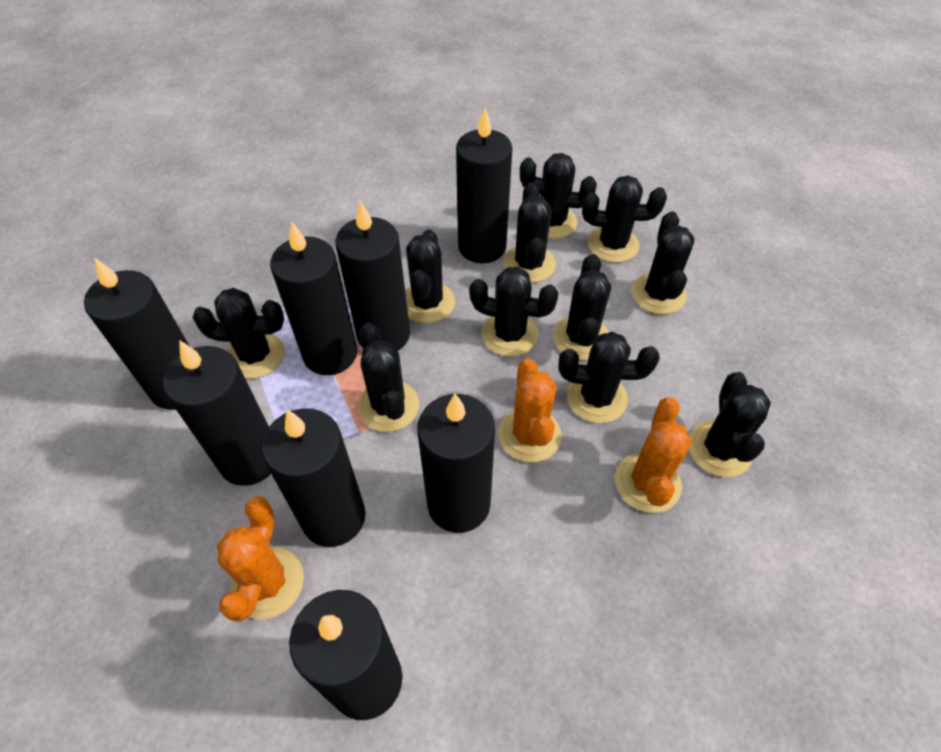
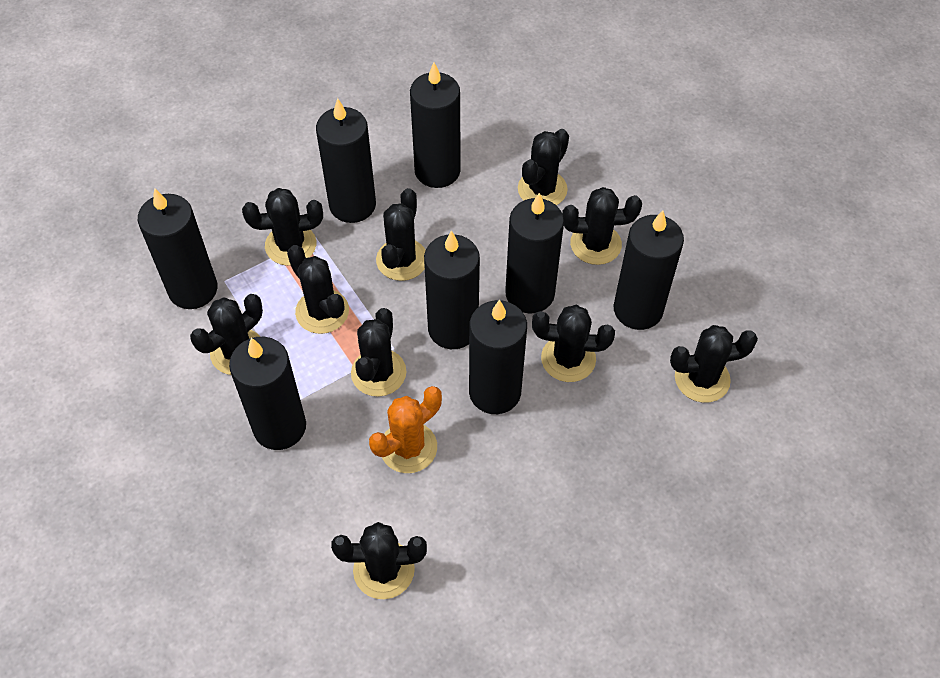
black cactus: [192,288,285,379] [358,323,419,432] [405,230,455,323] [469,267,559,357] [503,183,556,283] [520,153,597,239] [553,254,611,360] [558,331,660,423] [582,175,667,263] [631,212,694,315] [689,372,771,477] = 11 -> [190,294,263,375] [242,188,323,266] [287,245,349,334] [331,522,427,599] [351,308,406,397] [376,188,426,281] [518,129,569,205] [532,305,615,382] [562,187,642,265] [670,325,758,403] = 10
orange cactus: [217,496,304,622] [498,358,562,462] [615,397,692,513] = 3 -> [369,386,442,473] = 1

